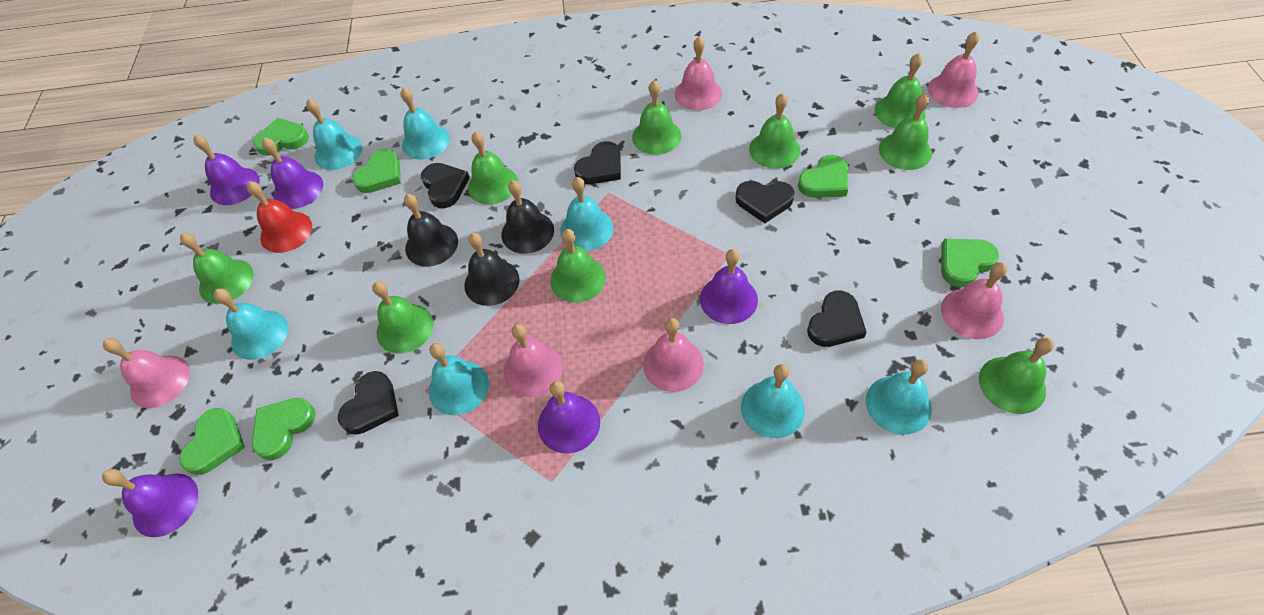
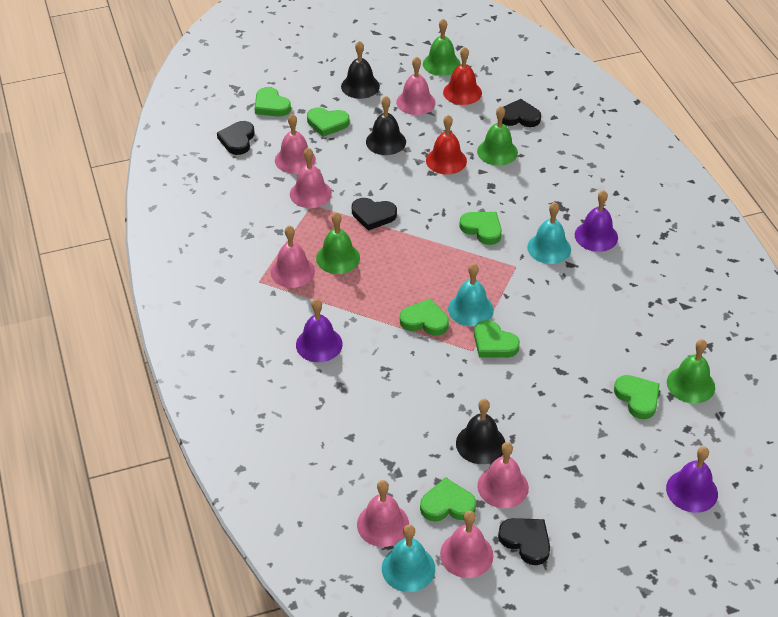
black heart: [338,371,399,435] [421,163,470,208] [574,141,621,184] [735,181,794,223] [807,291,867,347] = 5 -> [217,121,254,155] [352,198,397,231] [498,518,550,565] [502,99,541,127] = 4
green bell: [180,233,254,304] [372,281,434,354] [468,131,518,205] [550,229,606,303] [632,81,681,155] [749,93,800,169] [875,53,926,129] [879,93,932,170] [979,337,1054,414] = 9 -> [316,212,360,274] [423,18,461,76] [477,106,518,166] [667,339,715,404] = 4
green heart: [179,408,245,475] [252,398,316,460] [253,118,309,156] [352,149,401,193] [798,155,848,198] [941,239,999,287] = 6 -> [254,87,291,117] [307,107,349,137] [400,298,449,336] [420,477,476,522] [459,212,502,245] [474,320,520,358] [614,375,660,419] = 7
pink bell: [103,338,190,408] [504,324,563,397] [643,318,704,392] [675,36,722,111] [928,31,979,108] [941,262,1007,339] = 6 -> [271,225,315,288] [275,114,316,174] [290,148,332,208] [357,480,409,547] [396,57,435,115] [440,511,494,578] [477,442,529,508] = 7
purple bell: [102,469,198,537] [193,135,260,205] [262,138,323,209] [538,381,600,454] [700,249,758,324] = 5 -> [296,299,343,362] [575,190,618,252] [666,446,718,513] = 3
red bell: [247,181,312,253] = 1 -> [426,115,467,175] [443,47,482,105] = 2
turquoise bell: [214,289,288,360] [306,98,362,170] [400,87,450,160] [429,343,489,415] [560,177,613,251] [741,364,805,438] [866,359,932,435] = 7 -> [382,525,435,592] [448,263,494,326] [527,202,571,264] = 3

